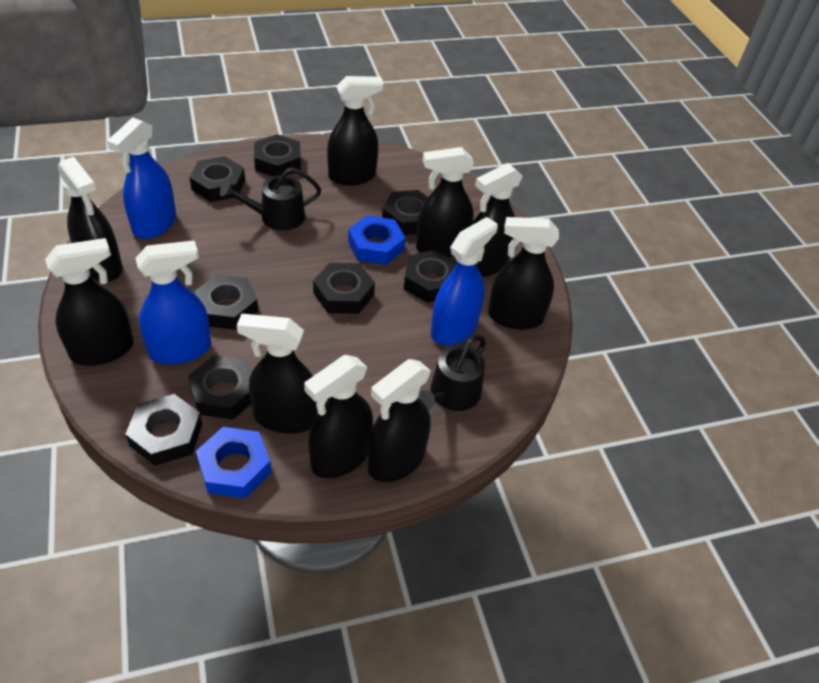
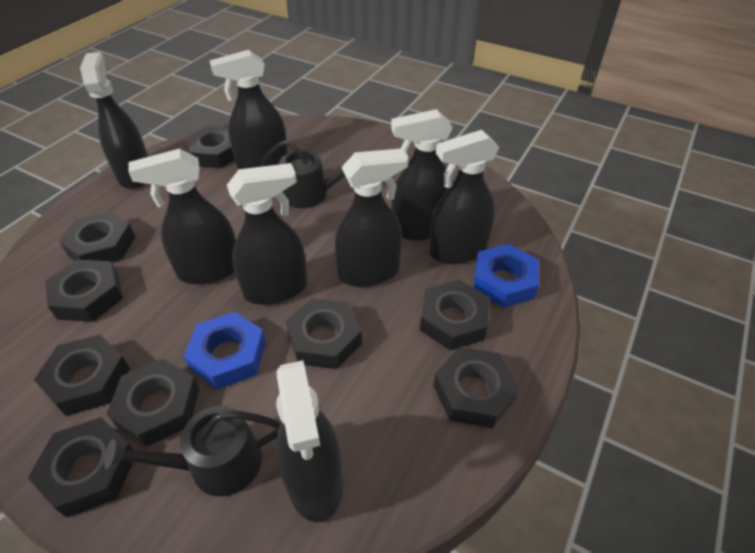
black nut: [125,394,202,466] [188,355,252,420] [189,156,245,202] [194,274,259,330] [254,134,301,177] [313,263,375,314] [382,190,428,235] [404,249,457,303] = 8 -> [28,417,134,518] [34,334,130,416] [45,260,123,322] [59,211,135,263] [107,359,199,447] [186,126,235,168] [285,298,362,369] [420,280,490,350] [433,347,520,428] = 9
black spray bottle: [45,238,134,366] [57,157,123,282] [237,314,318,434] [304,355,373,479] [327,76,384,185] [368,359,431,482] [416,147,474,257] [472,163,523,277] [488,217,559,330] = 9 -> [80,52,148,189] [128,149,236,285] [209,50,288,169] [227,163,307,305] [276,360,343,522] [335,148,408,287] [391,109,453,241] [429,130,499,264] = 8
blue spray bottle: [107,117,176,239] [135,240,211,365] [431,217,498,345] = 3 -> none = 0

